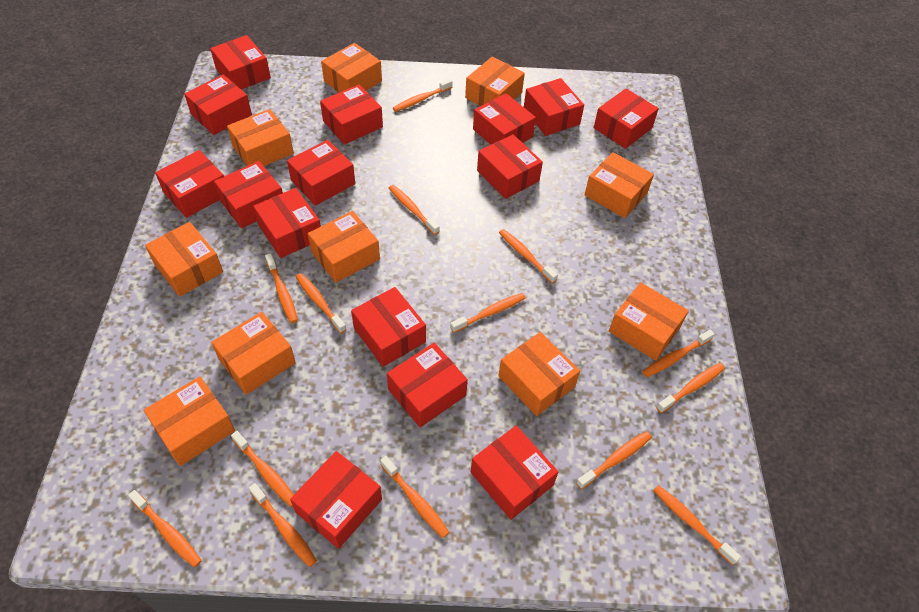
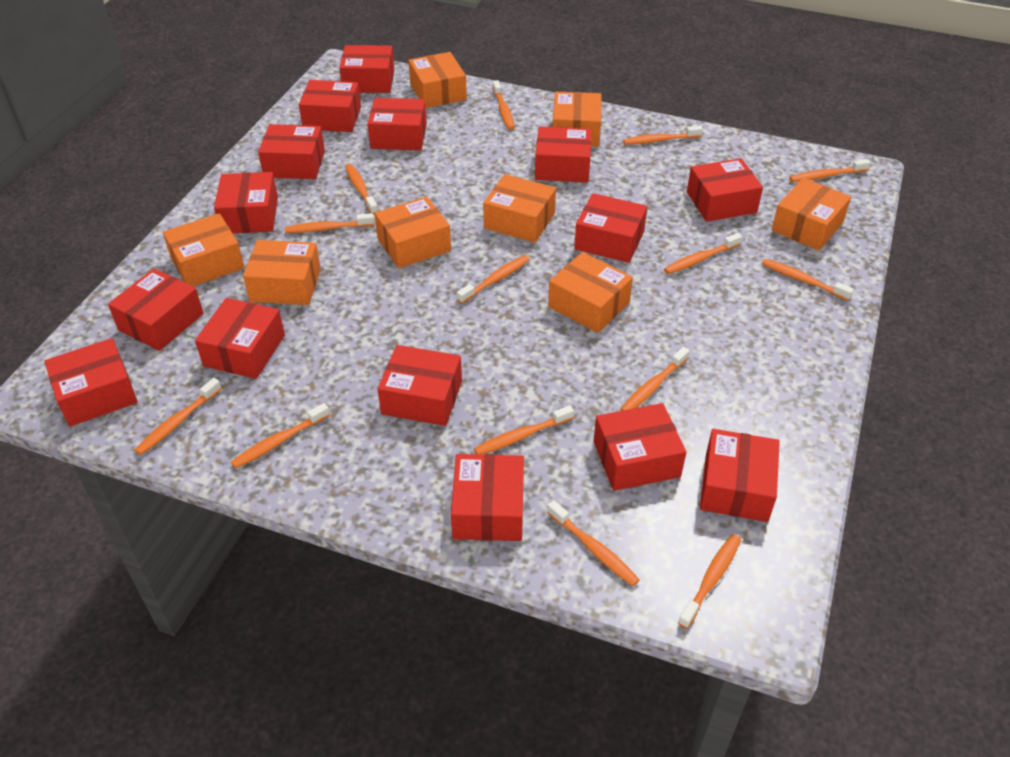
orange box: [143,376,235,466] [145,222,223,297] [211,312,296,395] [227,109,294,166] [308,211,380,283] [321,43,382,93] [465,57,525,106] [498,332,580,416] [584,152,654,218] [609,282,689,361] = 10 -> [163,213,244,286] [243,240,321,305] [375,196,451,269] [408,52,467,108] [483,174,556,243] [548,252,633,333] [553,92,602,146] [772,178,851,251] = 8

